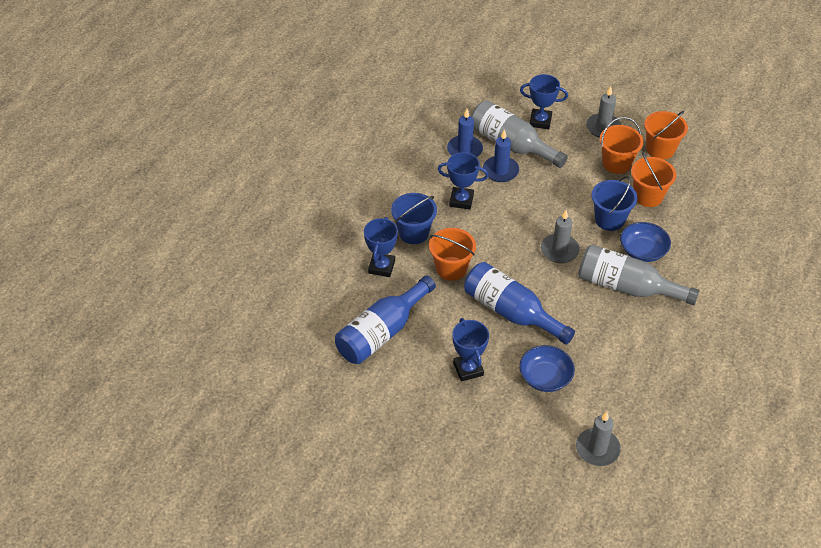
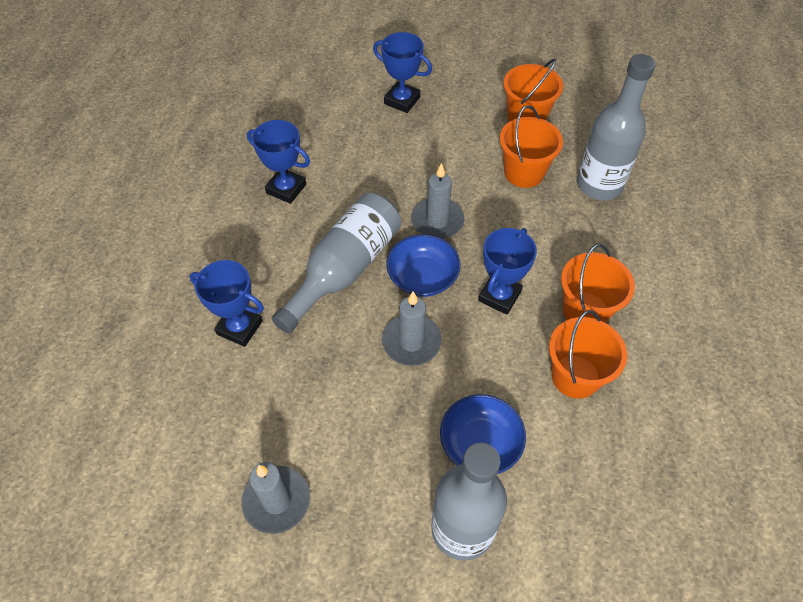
blue bottle: [335,275,436,364] [464,262,575,345] = 2 -> none = 0
blue bucket: [391,193,437,244] [592,176,637,231] = 2 -> none = 0
blue candle: [447,109,483,157] [483,129,519,182] = 2 -> none = 0
grey bottle: [471,100,568,168] [578,245,699,305] = 2 -> [272,193,401,334] [431,443,507,561] [577,54,656,201] = 3

